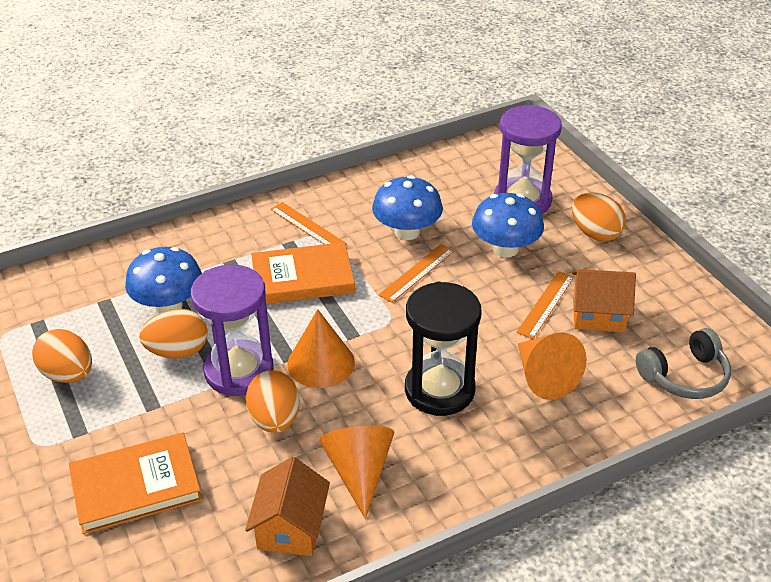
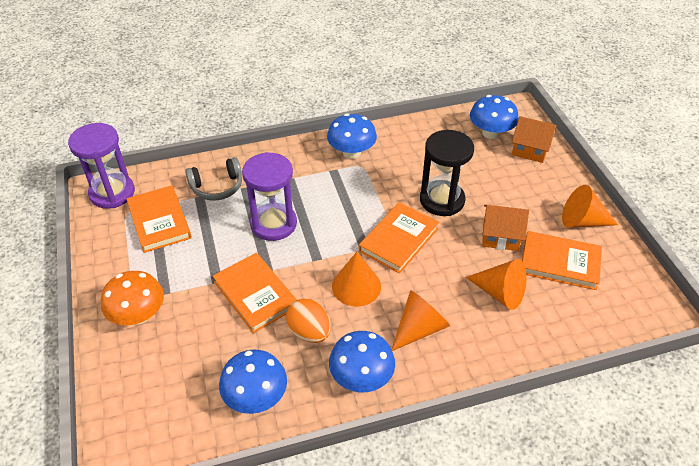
blue mushroom: [125,247,202,313] [372,175,443,240] [472,193,544,257] = 3 -> [219,350,287,414] [327,113,377,159] [329,331,395,392] [470,95,519,139] = 4
orange book: [69,432,202,534] [251,242,355,304] = 2 -> [126,185,192,253] [213,253,297,333] [359,202,439,274] [522,231,602,290] = 4
orange cone: [287,309,355,388] [319,425,394,519] [518,332,586,400] = 3 -> [332,252,381,307] [392,290,450,351] [466,259,527,310] [562,185,618,228] = 4
orange egg: [32,329,92,383] [139,308,208,359] [246,370,300,433] [572,193,626,242] = 4 -> [286,299,331,343] = 1
orange mushroom: none = 0 -> [101,271,164,325] = 1
orange ruler: [270,202,347,244] [379,244,454,302] [516,271,574,339] = 3 -> none = 0

